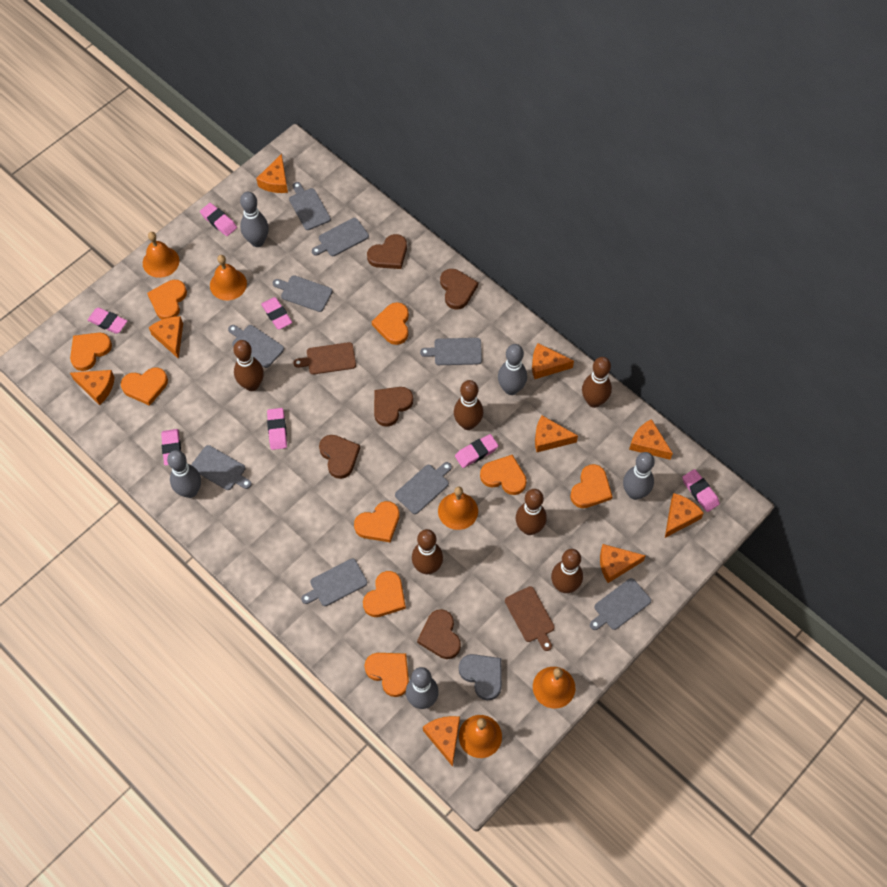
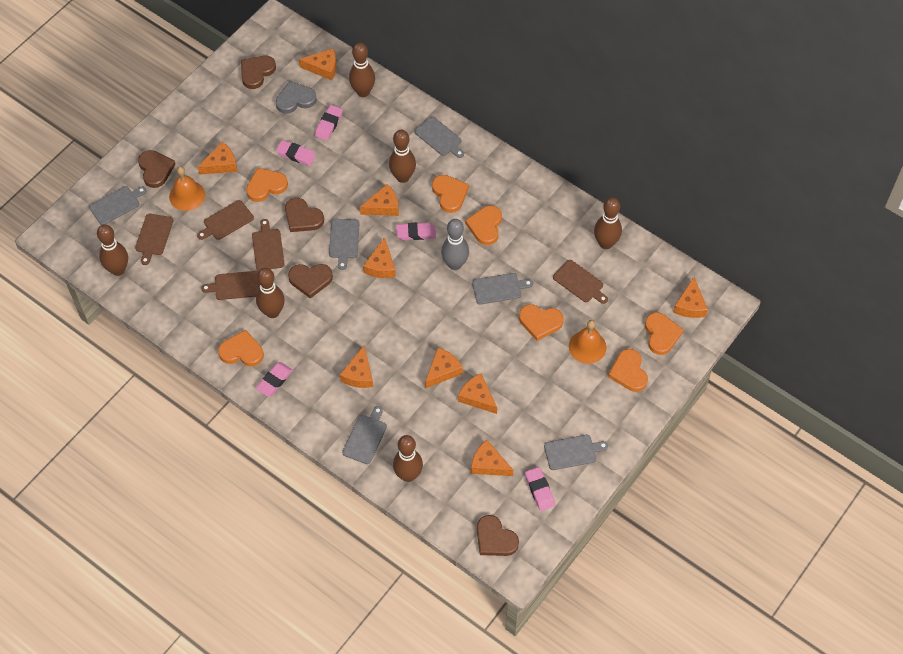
brown cutting board: [293,342,356,375] [505,586,555,651] = 2 -> [135,214,173,265] [197,200,254,240] [201,271,260,300] [252,219,285,271] [553,260,608,304] = 5
grey bowling pin: [167,450,201,498] [240,192,269,247] [406,667,439,709] [498,344,527,395] [623,452,655,500] = 5 -> [441,219,469,270] = 1
grey cutting board: [191,445,252,490] [228,325,284,368] [273,275,332,312] [289,182,331,230] [301,559,367,606] [312,218,369,256] [395,462,452,514] [420,338,482,365] [590,578,651,630] = 9 -> [89,186,147,225] [329,219,360,270] [342,406,387,464] [415,117,464,158] [472,273,533,305] [544,435,608,470] = 6
orange bell: [143,232,179,278] [210,255,247,301] [438,487,478,530] [459,715,502,758] [533,667,575,708] = 5 -> [169,166,205,211] [569,320,607,364] = 2
orange heart: [70,333,112,371] [121,367,168,406] [147,280,187,319] [354,501,400,542] [363,571,406,617] [364,653,409,697] [372,302,409,345] [480,455,527,495] [570,464,613,508] = 9 -> [218,330,264,366] [246,168,288,202] [432,175,469,213] [465,206,502,245] [519,304,564,341] [608,349,648,392] [645,312,684,355] = 7
pink eraser: [88,308,127,334] [161,429,181,465] [200,203,237,236] [261,297,292,329] [267,408,287,450] [455,434,498,468] [682,469,720,512] = 7 -> [256,362,293,396] [276,140,316,166] [315,105,343,140] [396,222,436,240] [525,467,555,511] = 5

